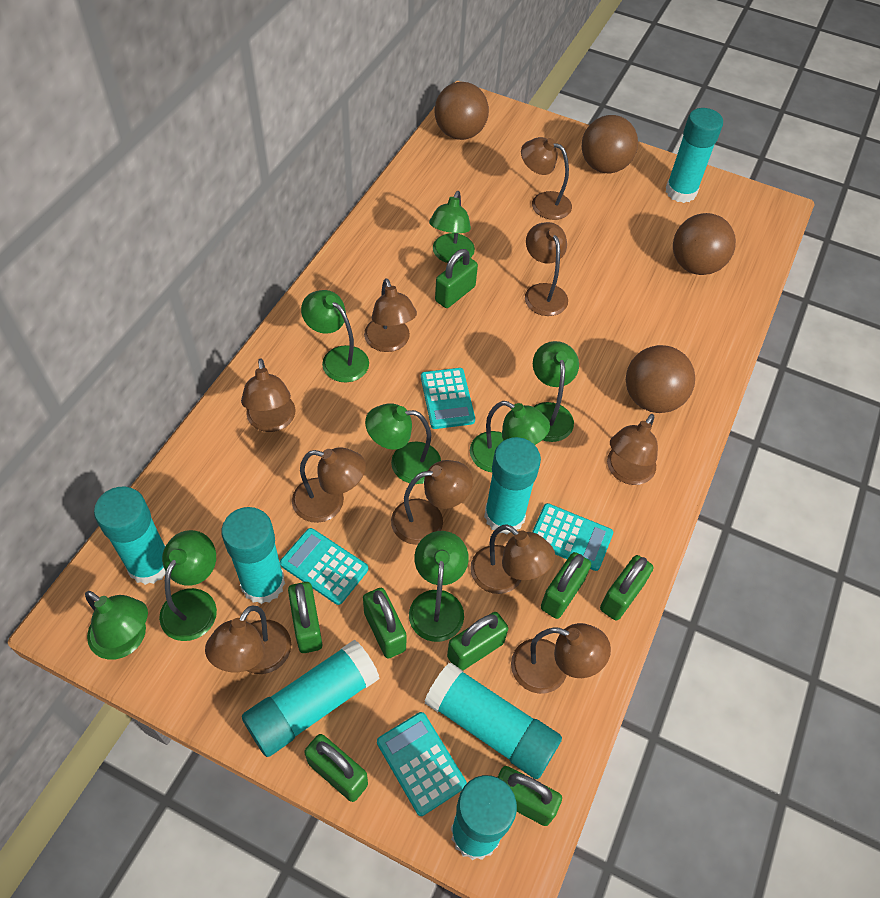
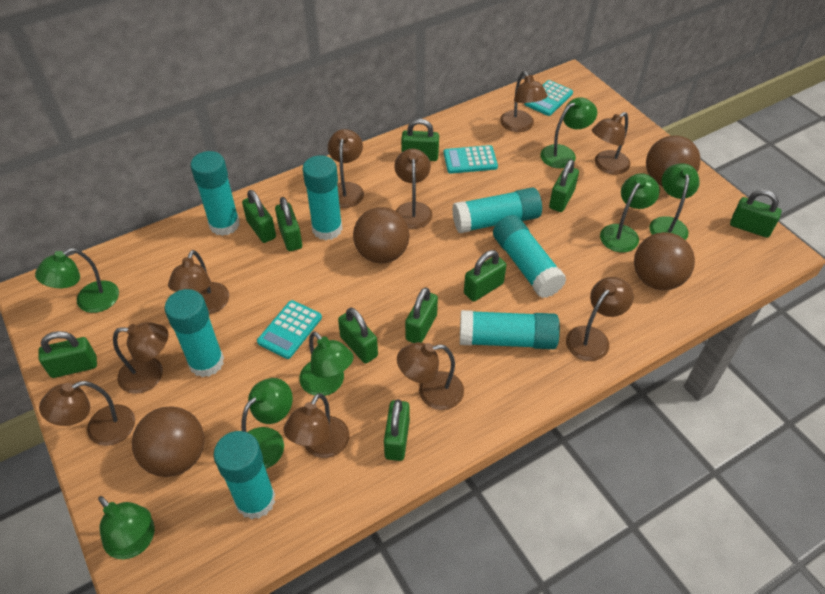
green lamp: [85,591,148,660] [159,530,217,641] [301,290,369,382] [365,403,441,484] [409,531,469,642] [429,191,475,263] [470,401,550,472] [533,341,579,442] = 8 -> [35,248,119,313] [98,496,155,559] [241,378,293,469] [299,331,354,396] [540,97,597,168] [600,173,660,252] [649,164,700,240] = 7
green padlock: [288,582,323,653] [304,734,368,802] [363,588,407,659] [435,249,478,308] [447,612,508,670] [498,766,562,826] [541,552,591,619] [600,555,654,621] = 8 -> [39,331,97,378] [242,190,276,243] [275,197,302,251] [338,308,378,364] [384,399,410,461] [401,119,439,161] [405,287,438,343] [464,250,506,302] [549,159,579,212] [730,190,781,238] = 10
turquoise calculator: [280,528,368,605] [377,712,467,816] [421,368,475,429] [532,503,613,571] = 4 -> [257,300,322,359] [443,145,498,174] [524,80,573,116] = 3

